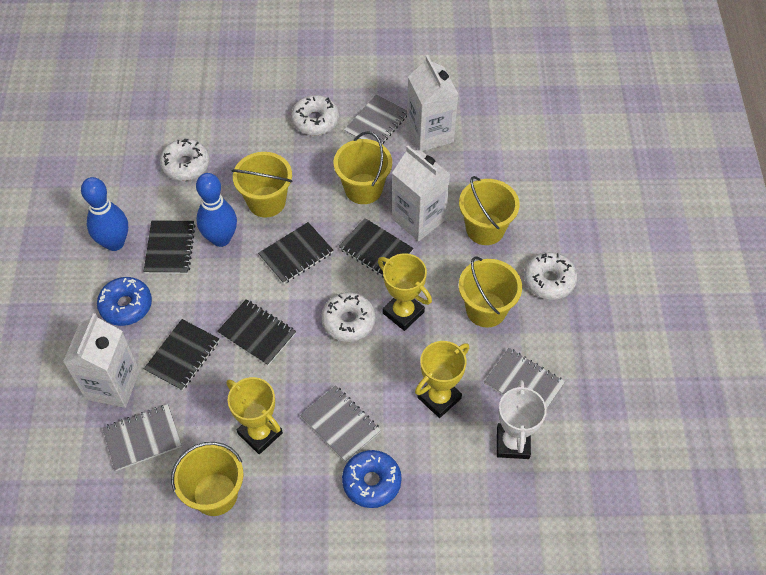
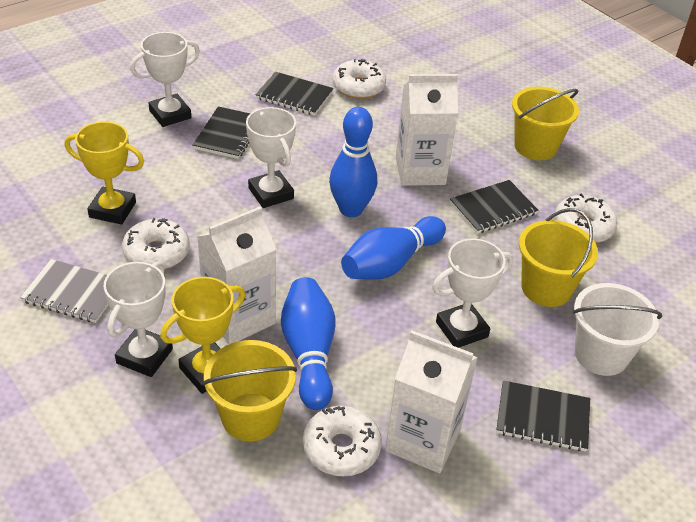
black notebook: [143,220,195,274] [144,319,219,391] [217,299,296,366] [258,222,334,284] [339,218,414,278] = 5 -> [193,106,250,159] [256,72,333,116] [450,180,538,234] [496,380,590,452] = 4
blue bowling pin: [81,177,128,251] [196,173,237,247] = 2 -> [281,277,336,410] [329,107,377,217] [341,216,446,280] = 3
blue donut: [97,277,152,326] [342,450,402,508] = 2 -> none = 0
grey notebook: [102,404,182,471] [300,385,381,462] [344,94,407,144] [484,348,565,409] = 4 -> [20,259,108,323] = 1
white bucket: none = 0 -> [573,283,662,376] = 1
white trophy: [497,380,547,459] = 1 -> [104,262,173,377] [130,32,200,127] [246,107,296,208] [432,238,513,348] = 4
yellow bucket: [171,442,244,516] [232,152,292,218] [334,131,392,204] [459,176,520,245] [459,256,522,328] = 5 -> [202,340,297,441] [512,87,579,160] [519,208,598,307] = 3
yellow trophy: [227,377,283,454] [378,253,432,331] [415,341,469,418] = 3 -> [65,121,144,224] [160,277,245,394] = 2

